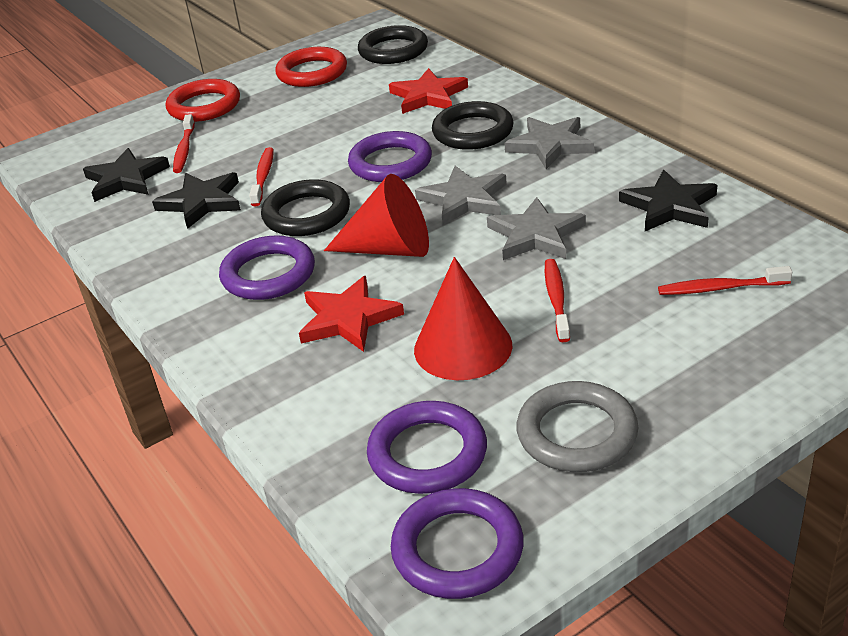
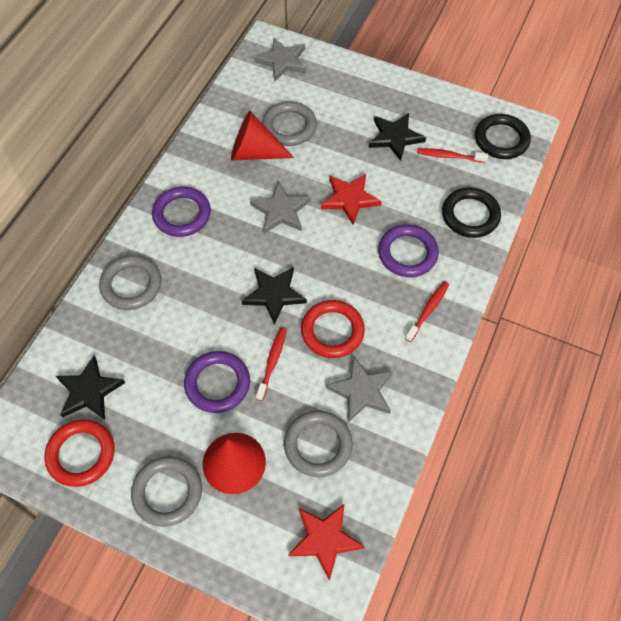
black ring: [261,179,350,236] [358,25,428,64] [432,101,514,150] = 3 -> [442,187,501,238] [475,114,531,159] = 2
grey ring: [516,381,638,472] = 1 -> [99,255,161,310] [131,456,202,527] [262,101,317,146] [284,410,353,477] = 4
purple ring: [219,236,315,300] [348,131,432,182] [367,401,487,494] [391,488,524,599] = 4 -> [152,187,211,237] [184,351,250,413] [378,224,439,277] = 3
red toothbrush: [173,114,195,173] [249,147,274,206] [545,259,570,342] [658,266,792,295] = 4 -> [256,328,287,401] [405,281,449,342] [417,148,488,163] = 3

